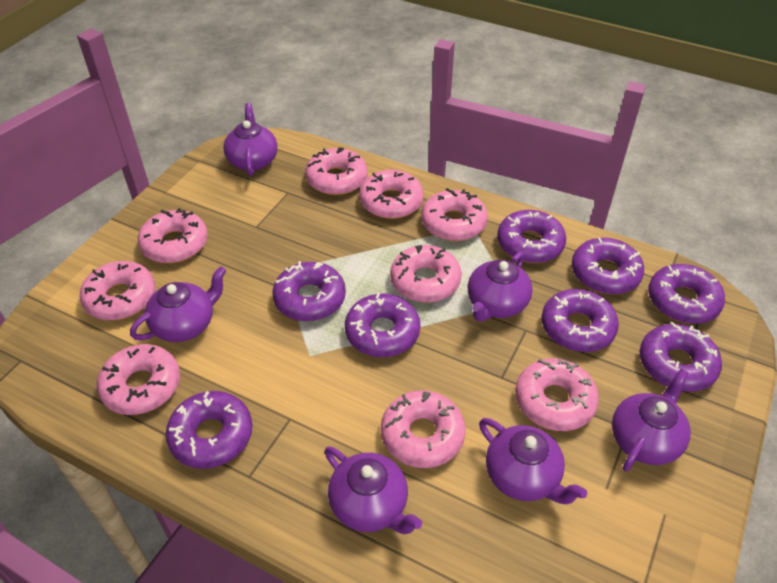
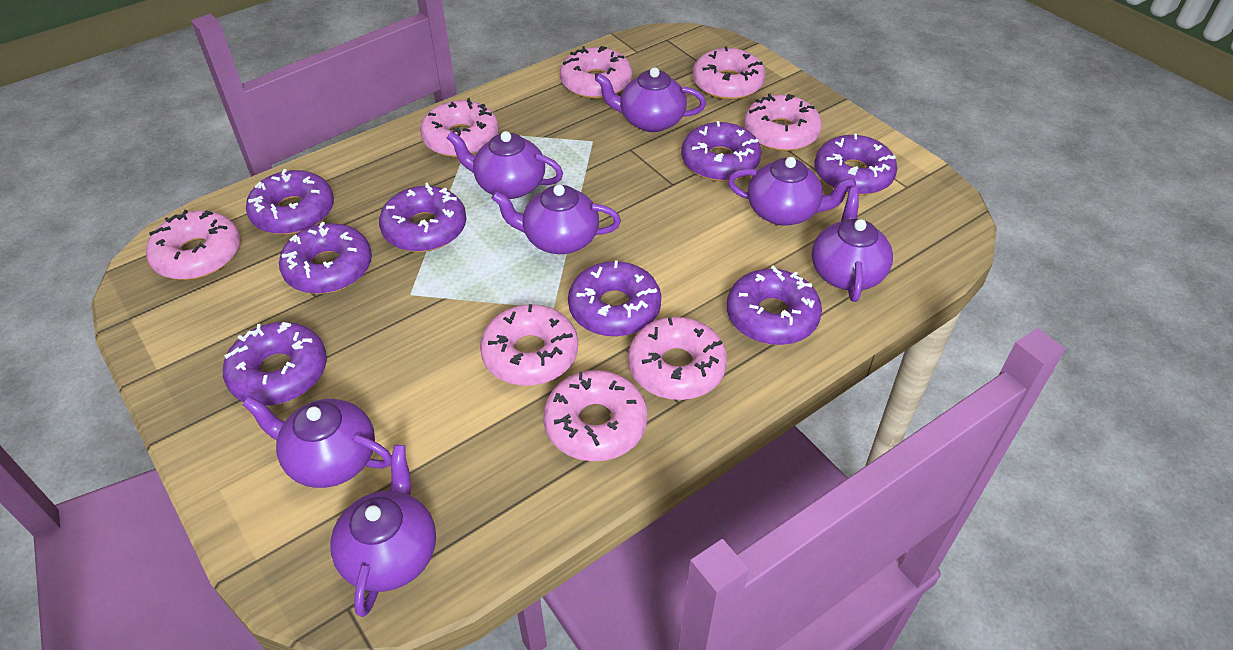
pink donut: [80,261,156,320] [97,344,180,415] [138,208,208,263] [305,147,368,195] [359,170,424,219] [381,390,466,468] [390,245,462,303] [421,188,488,241] [515,358,599,431] = 9 -> [146,210,241,280] [420,98,499,157] [480,304,578,386] [543,370,648,461] [560,46,632,99] [628,317,727,400] [692,46,765,100] [744,93,822,151] = 8
purple teapot: [130,266,226,342] [223,103,278,176] [324,446,422,534] [467,252,533,322] [479,418,587,504] [612,369,691,472] = 6 -> [242,396,392,488] [330,445,436,617] [447,131,563,199] [491,184,621,254] [595,67,706,132] [728,157,856,226] [812,188,893,302] = 7

